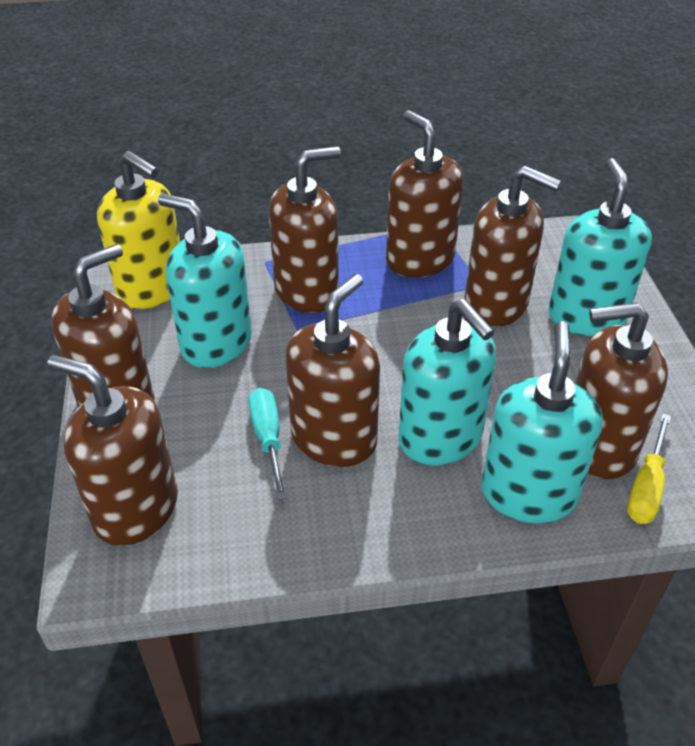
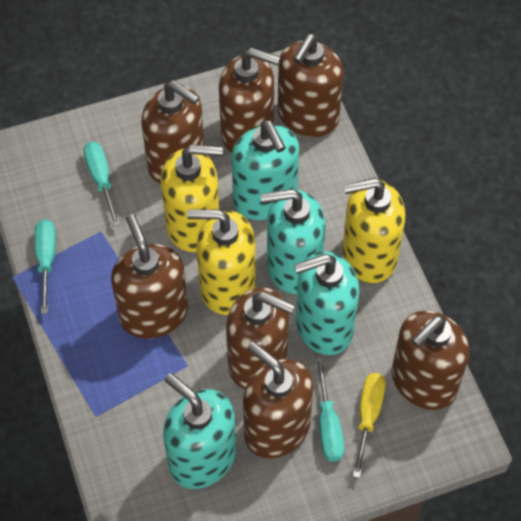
turquoise screwdriver: [248,388,287,500] = 1 -> [35,219,56,314] [84,142,120,227] [315,357,345,462] = 3
yellow soap dispenser: [97,151,180,309] = 1 -> [161,145,223,252] [187,209,256,315] [342,178,405,283] = 3

